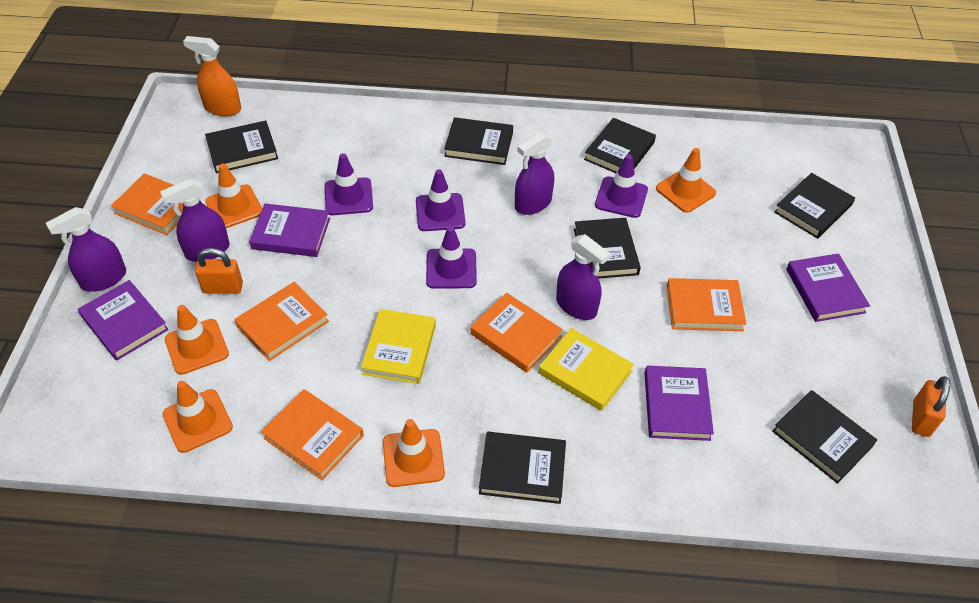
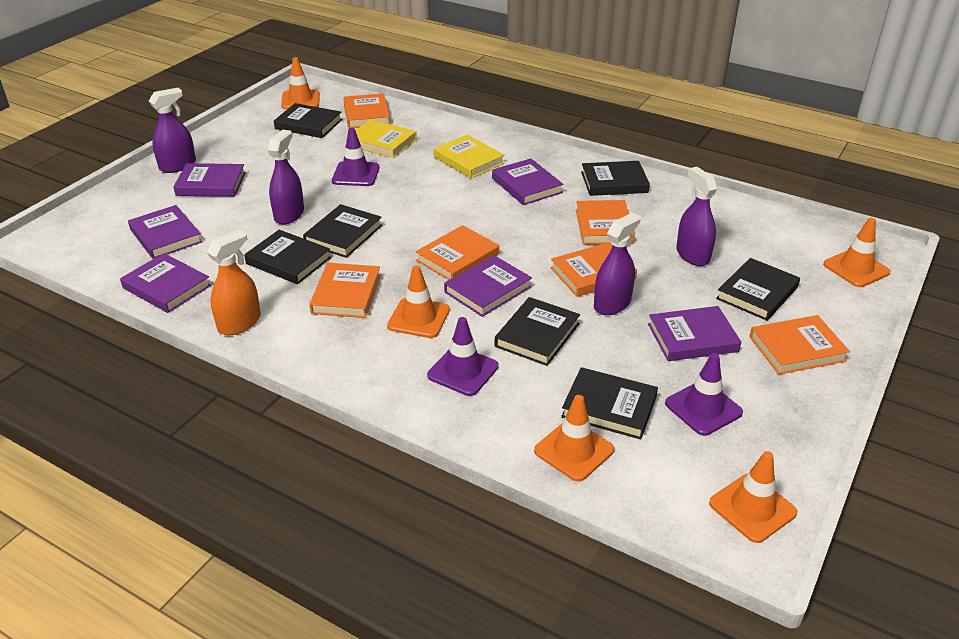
orange book: [111,174,183,235] [234,282,329,361] [261,389,364,480] [470,293,563,372] [667,278,746,331] = 5 -> [309,263,381,318] [343,93,390,128] [415,225,499,280] [550,242,637,297] [576,200,635,245] [749,315,850,375] = 6
orange padlock: [195,248,243,294] [912,376,950,437] = 2 -> none = 0
purple book: [78,280,169,361] [249,203,330,257] [644,366,714,441] [786,253,870,322] = 4 -> [120,253,211,313] [128,205,202,259] [173,163,246,197] [444,255,532,317] [492,158,563,205] [648,306,741,361] = 6
purple traffic cone: [325,153,373,215] [416,169,466,231] [426,226,477,289] [595,154,648,218] = 4 -> [332,128,379,186] [427,317,499,396] [665,353,743,436] = 3

